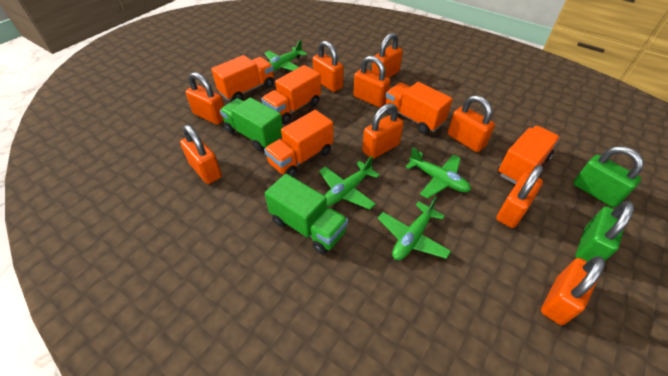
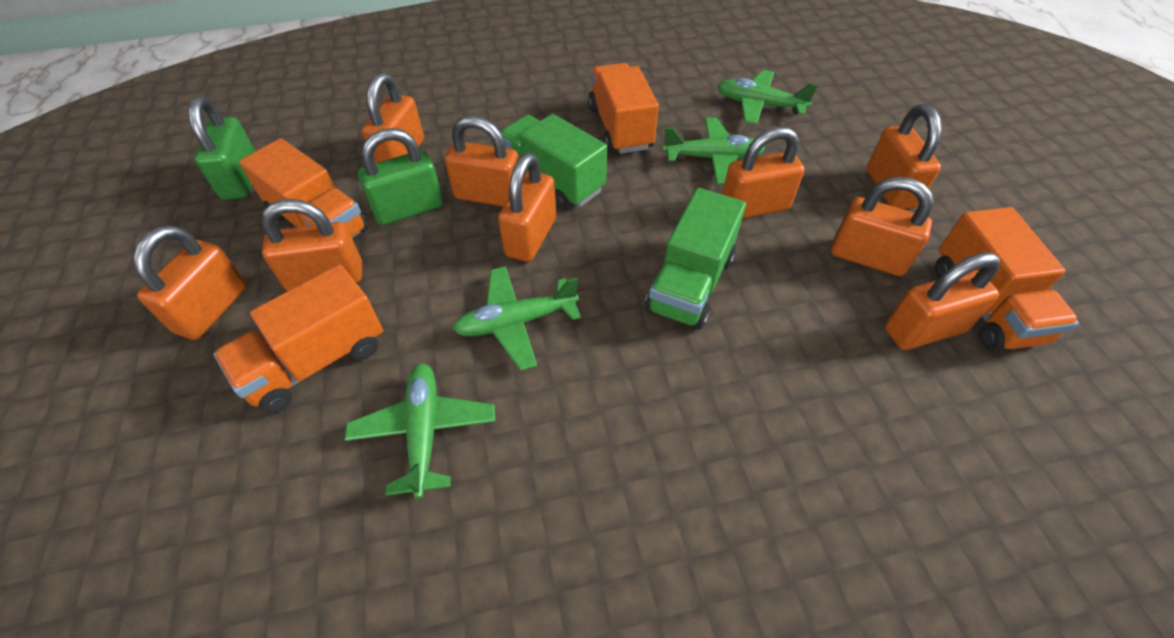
orange truck: [211,55,274,101] [261,65,321,124] [264,110,333,177] [386,82,453,134] [497,126,560,184] = 5 -> [214,264,383,413] [239,138,369,238] [588,63,659,154] [935,207,1079,351] = 4

